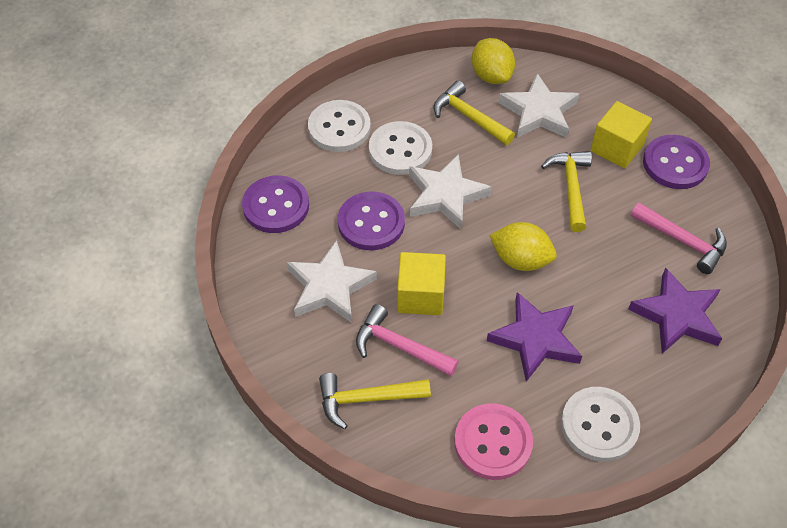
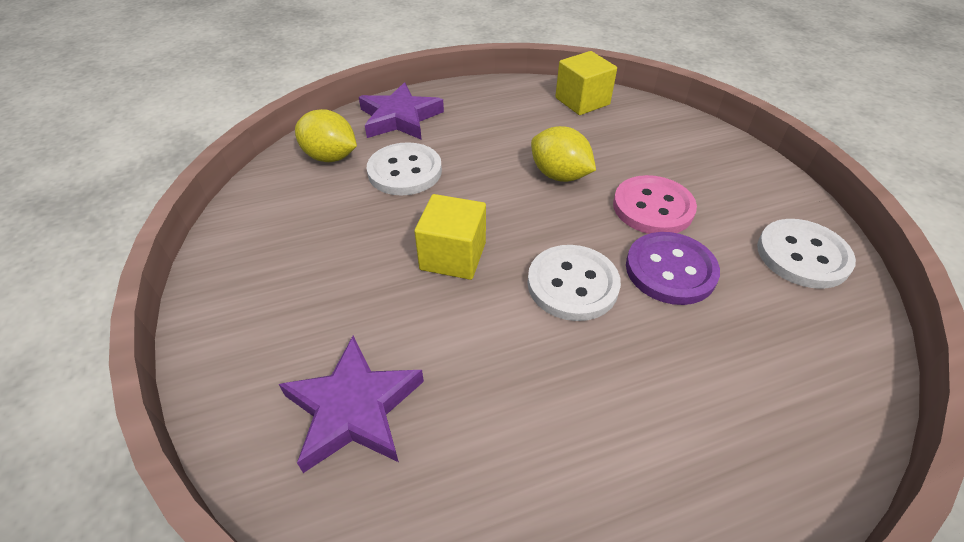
pink hammer: [356,304,459,376] [631,203,727,274] = 2 -> none = 0
purple button: [242,175,309,233] [338,192,405,250] [643,135,710,189] = 3 -> [626,232,720,305] = 1
white star: [287,240,377,323] [409,154,492,230] [498,73,579,138] = 3 -> none = 0
yellow hammer: [319,373,431,429] [433,81,515,145] [541,151,592,232] = 3 -> none = 0

